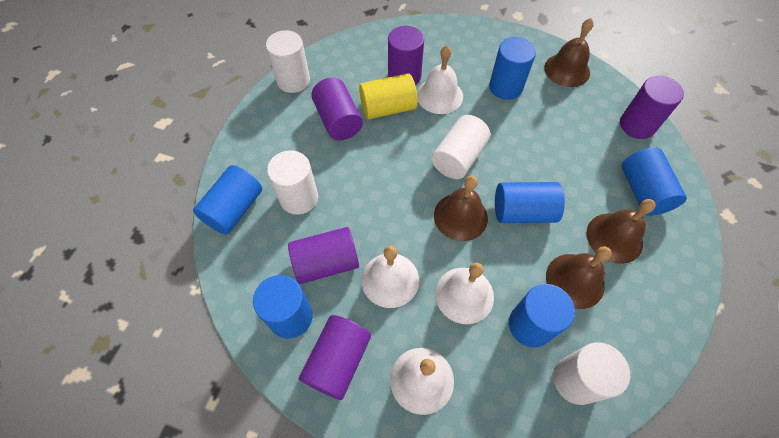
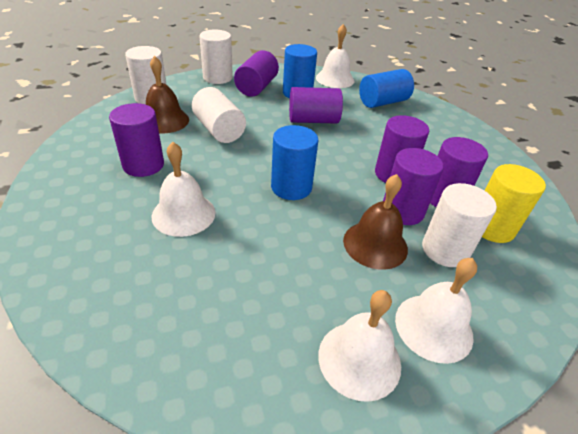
blue cylinder: [193,165,262,235] [253,275,313,339] [489,37,536,100] [495,182,565,223] [509,284,575,348] [622,147,687,216] = 6 -> [271,125,318,200] [283,44,317,98] [359,69,414,108] = 3
brown bell: [434,176,488,241] [544,18,594,87] [546,246,612,309] [586,199,656,264] = 4 -> [146,56,189,134] [343,174,408,270] = 2
purple cylinder: [288,227,359,284] [299,315,371,400] [311,77,363,140] [388,26,424,85] [620,76,684,139] = 5 -> [109,103,164,177] [234,50,279,96] [289,87,343,124] [375,115,429,183] [383,148,444,225] [430,137,488,207] = 6

